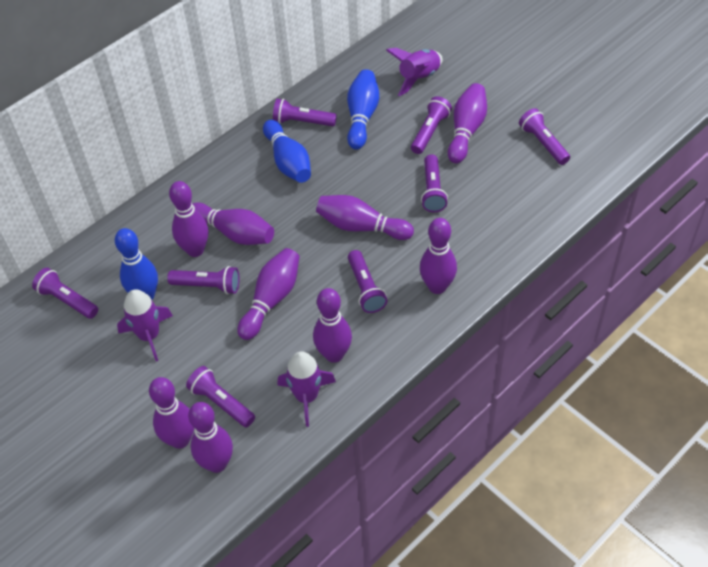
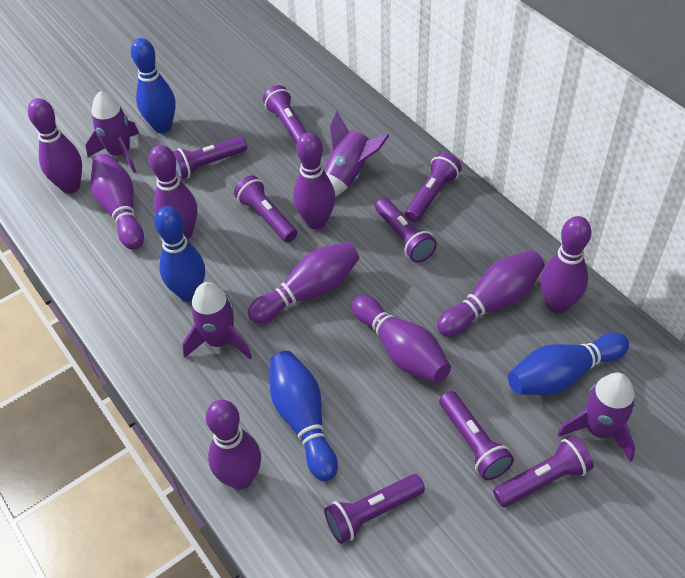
blue bowling pin: [115,228,158,300] [263,120,311,183] [347,69,379,150] = 3 -> [131,38,176,133] [154,206,205,302] [270,351,338,481] [508,333,629,395] = 4
purple rocket: [117,289,173,361] [278,351,336,427] [386,48,443,96] = 3 -> [86,91,139,173] [182,282,252,359] [324,111,389,197] [557,373,635,462] = 4

